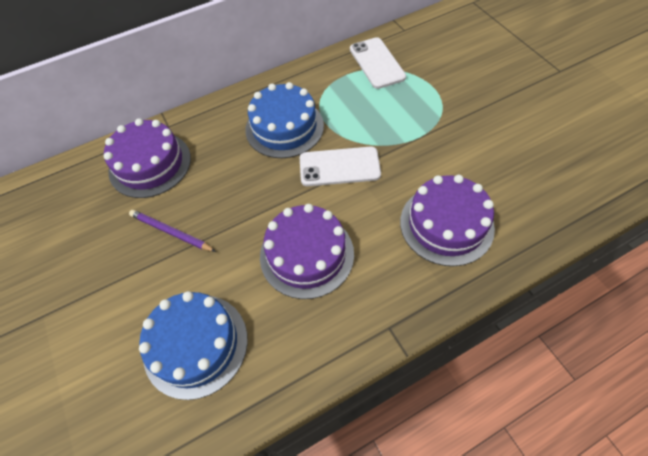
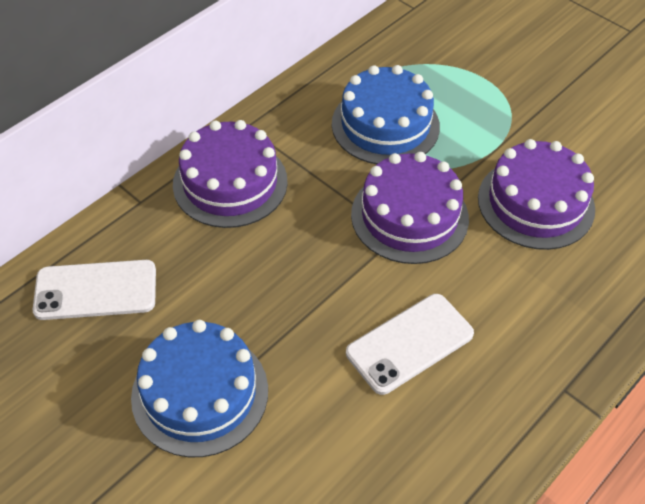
purple pencil: [129,210,216,252] = 1 -> none = 0

